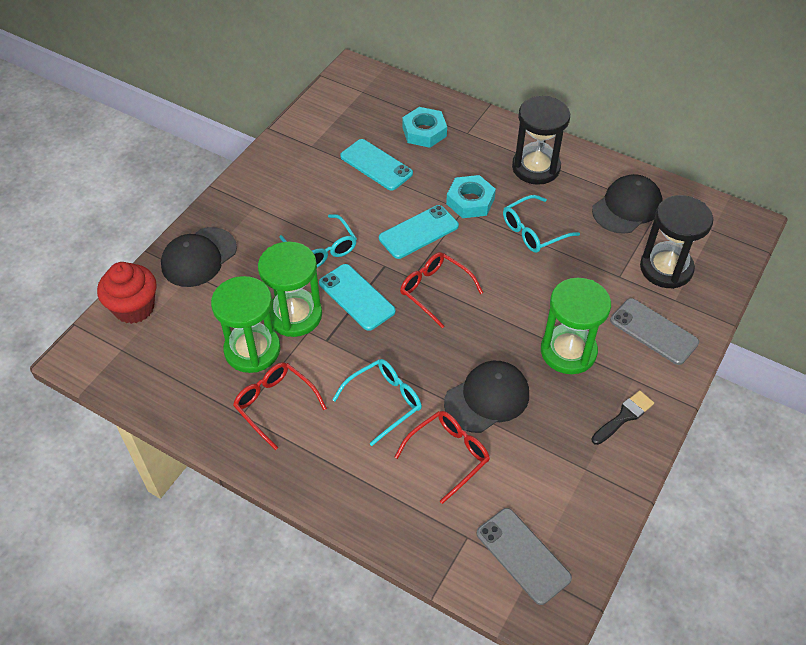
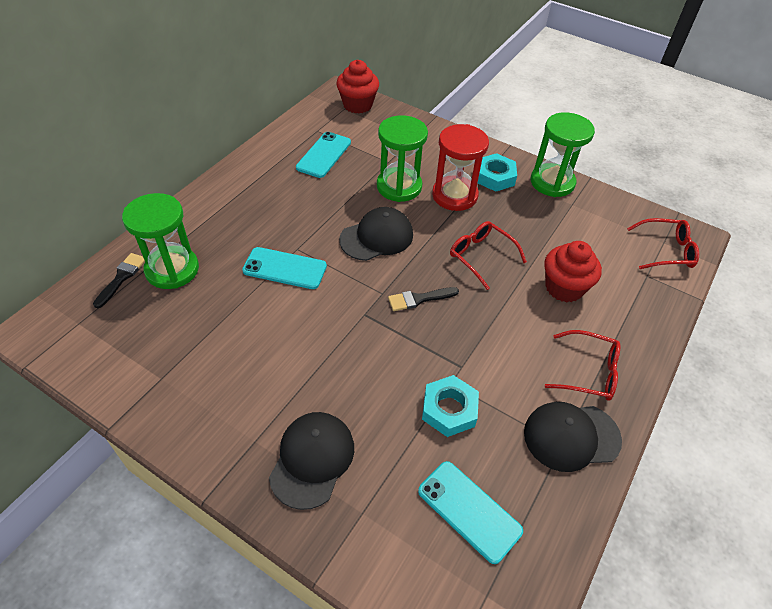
black brush: [591,390,654,445] = 1 -> [93,253,145,308] [388,287,459,311] = 2
black hourglass: [512,96,570,185] [640,195,713,289] = 2 -> none = 0
grey phone: [477,508,572,605] [610,298,699,365] = 2 -> none = 0
red cupcake: [97,262,157,324] = 1 -> [336,60,379,114] [544,241,602,302] = 2
red hourglass: none = 0 -> [432,124,489,211] = 1
turquoise glasses: [279,214,357,267] [332,359,422,446] [503,195,580,253] = 3 -> none = 0

